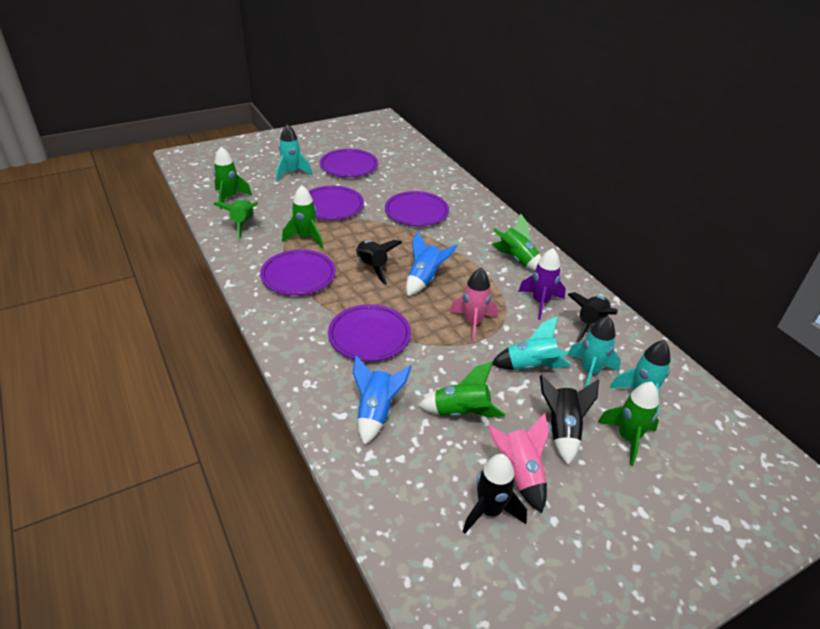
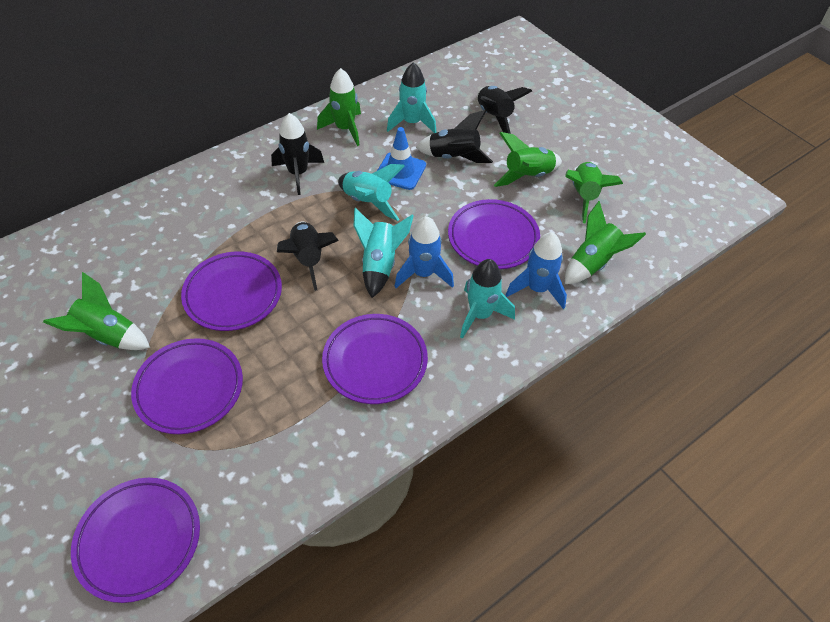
blue traffic cone: none = 0 -> [377,127,426,190] = 1
green rocket: [213,147,252,209] [213,198,258,240] [282,185,323,248] [418,361,505,417] [492,213,541,272] [597,382,659,466] = 6 -> [43,272,150,350] [317,68,361,146] [494,132,562,187] [565,162,623,224] [565,201,646,284] = 5
pink rocket: [449,268,498,342] [487,413,549,513] = 2 -> none = 0
purple rocket: [518,248,566,320] = 1 -> none = 0

